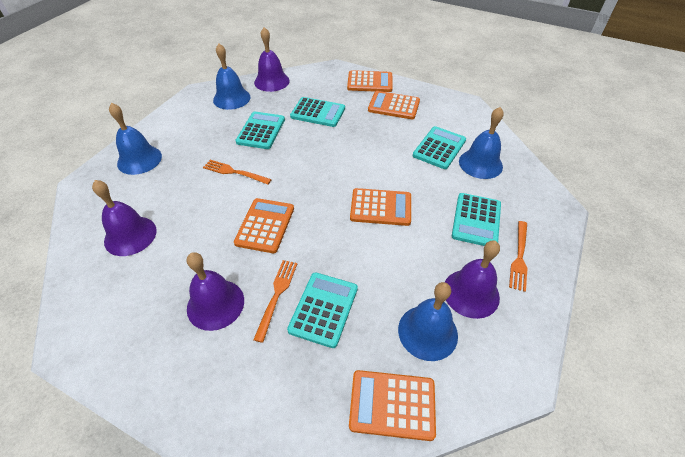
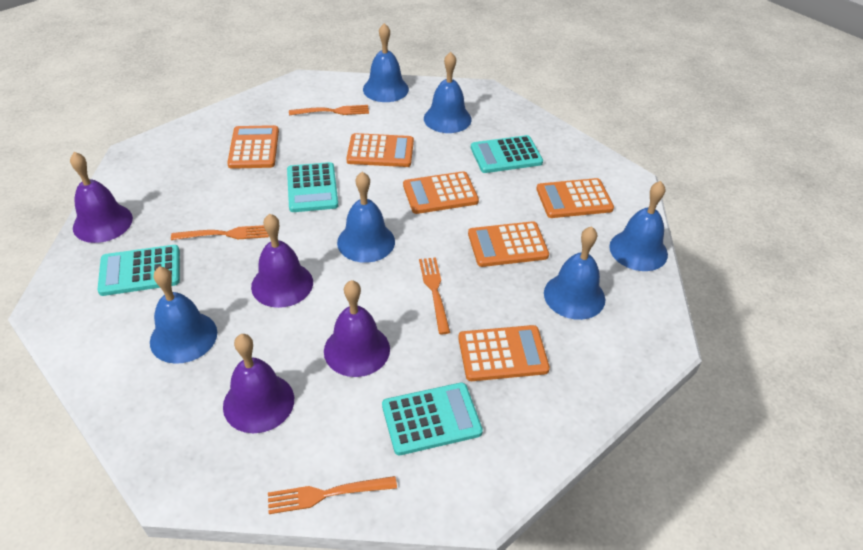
blue bell: [109,103,162,175] [213,44,251,110] [398,282,458,361] [459,107,504,179] = 4 -> [150,266,217,364] [337,172,395,263] [363,23,409,102] [424,52,472,133] [544,226,605,320] [609,181,668,271] = 6
orange calculator: [234,198,294,253] [347,70,393,92] [349,370,436,441] [350,188,411,226] [368,91,420,120] = 5 -> [227,125,279,169] [346,133,414,167] [403,171,479,214] [458,325,550,381] [468,221,549,267] [536,178,614,218] = 6
orange fork: [203,160,272,184] [253,260,297,343] [509,221,527,292] = 3 -> [171,225,269,240] [268,476,397,514] [289,105,369,115] [419,257,450,334] = 4
turquoise calculator: [235,112,285,149] [287,272,358,348] [290,97,345,127] [413,126,466,169] [452,193,501,246] = 5 -> [97,245,180,296] [287,162,338,212] [382,383,483,455] [471,135,543,173] = 4

